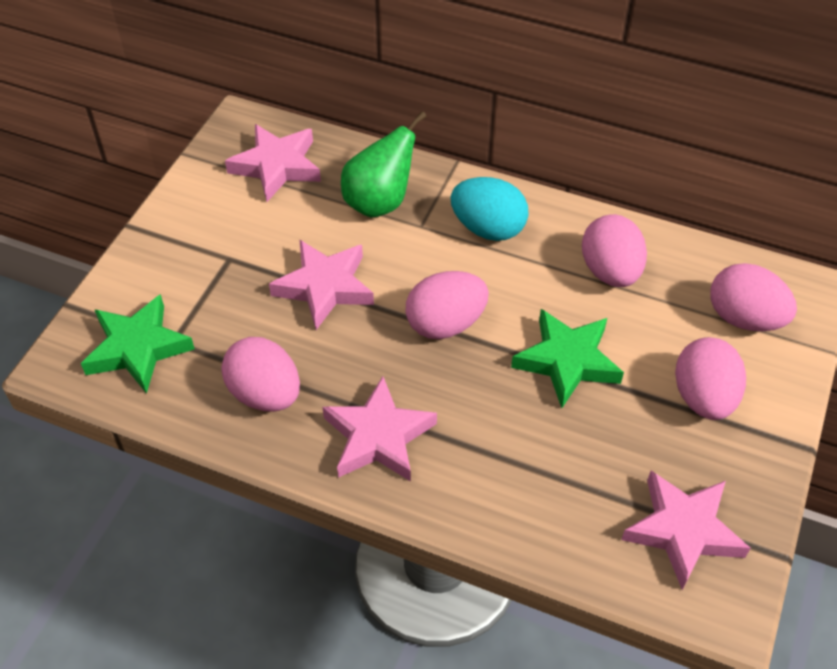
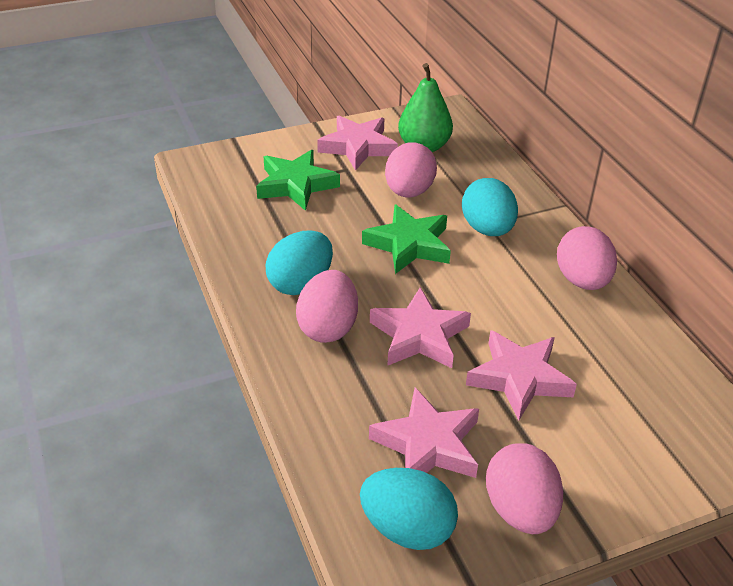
pink egg: [222,337,300,412] [406,271,489,339] [582,214,647,287] [675,337,746,420] [710,263,797,331] = 5 -> [296,270,358,343] [385,142,437,198] [486,443,563,534] [557,226,617,290] = 4
turquoise egg: [450,177,529,241] = 1 -> [266,230,333,295] [360,468,458,550] [462,178,518,236] = 3

